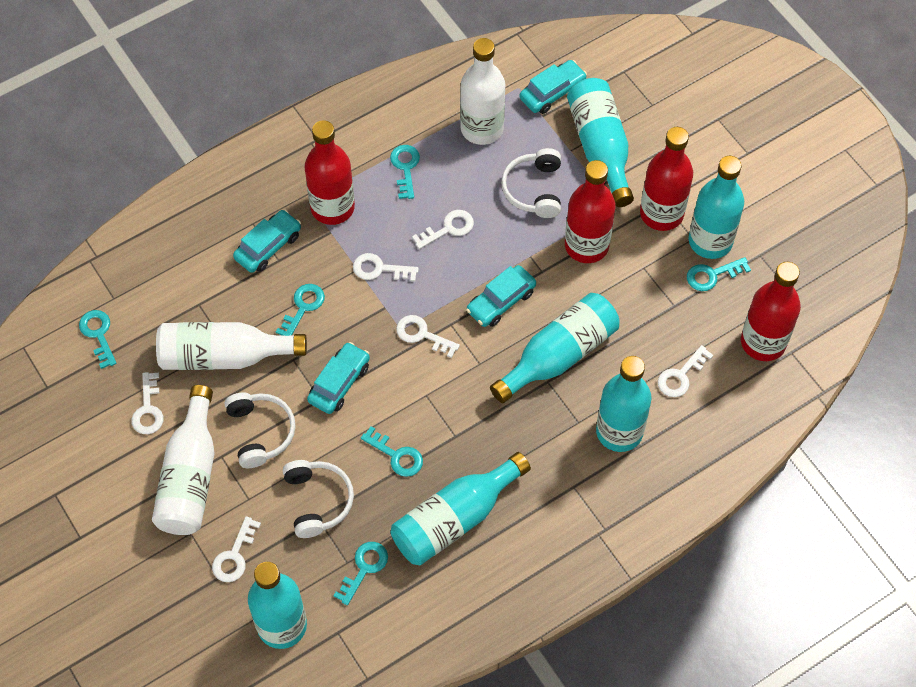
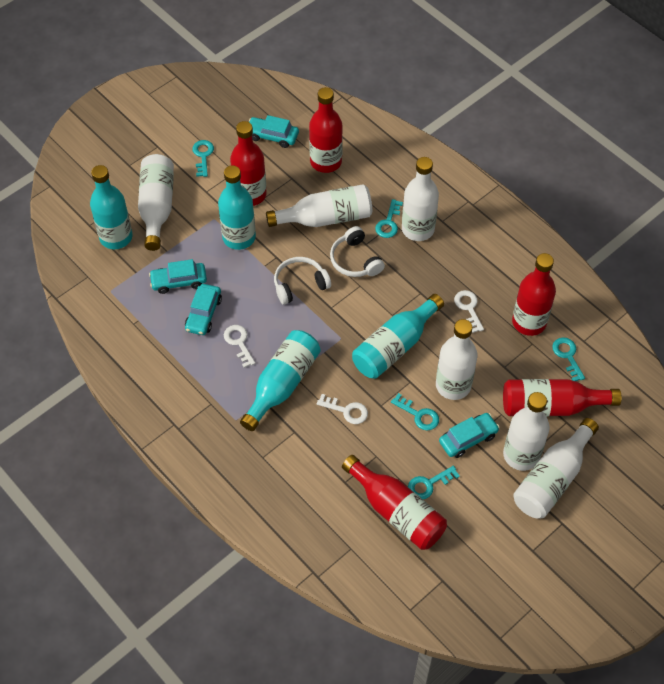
red bottle: [305,120,355,225] [565,160,616,263] [640,127,693,231] [741,262,801,361] = 4 -> [230,121,267,206] [309,87,343,173] [342,455,447,550] [503,379,622,416] [512,253,556,336] = 5
turquoise bottle: [248,562,307,649] [391,452,531,565] [490,293,619,403] [567,78,634,207] [596,356,652,452] [689,156,744,259] = 6 -> [90,165,133,249] [218,165,256,250] [240,330,321,431] [352,294,444,379] = 4
turquoise key: [79,310,117,369] [276,284,325,336] [333,542,388,605] [361,426,423,477] [390,145,420,199] [687,257,751,291] = 6 -> [192,140,214,177] [375,199,403,238] [391,393,439,430] [408,466,460,499] [552,338,585,381] = 5
white bottle: [152,385,215,535] [156,322,307,370] [460,38,505,145] = 3 -> [138,154,174,251] [266,184,372,227] [402,157,439,241] [436,319,478,400] [503,392,550,471] [513,418,599,518] = 6
white headphones: [225,392,296,468] [283,460,354,538] [501,148,561,218] = 3 -> [274,257,331,305] [330,226,385,277] = 2
white key: [131,372,164,434] [212,516,261,582] [353,253,419,282] [396,315,460,358] [412,210,474,249] [658,345,713,397] = 6 -> [224,325,255,368] [317,394,368,424] [454,290,484,333] = 3

